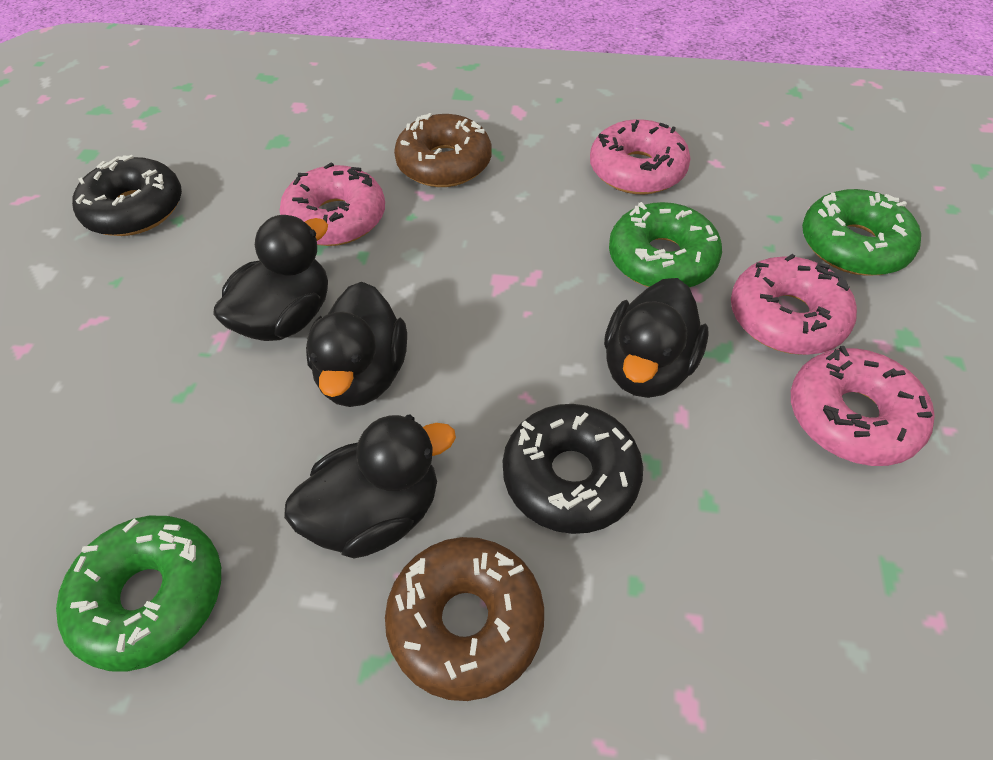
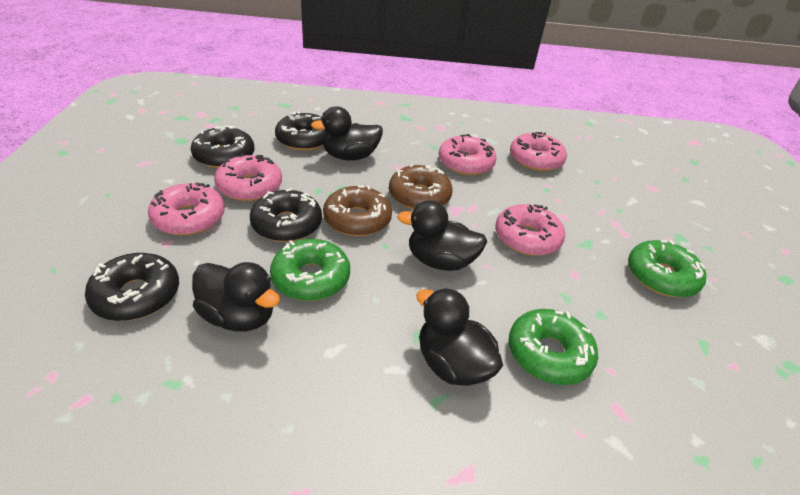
black donut: [72,155,182,236] [503,404,643,534] = 2 -> [85,253,179,321] [191,125,254,168] [250,188,322,242] [275,111,327,151] = 4
pink donut: [279,162,385,246] [590,119,691,194] [731,254,857,355] [791,346,935,466] = 4 -> [148,183,225,235] [214,154,282,201] [439,134,497,175] [495,204,565,256] [510,132,567,171] = 5

